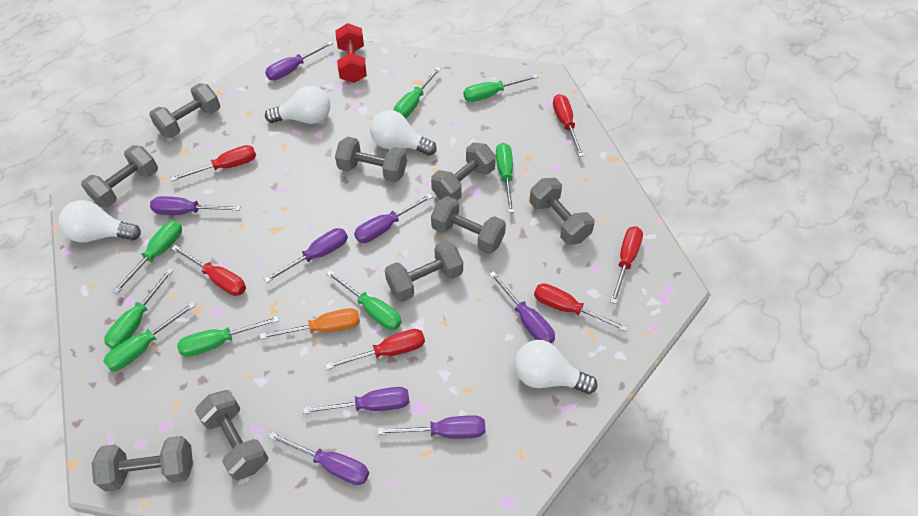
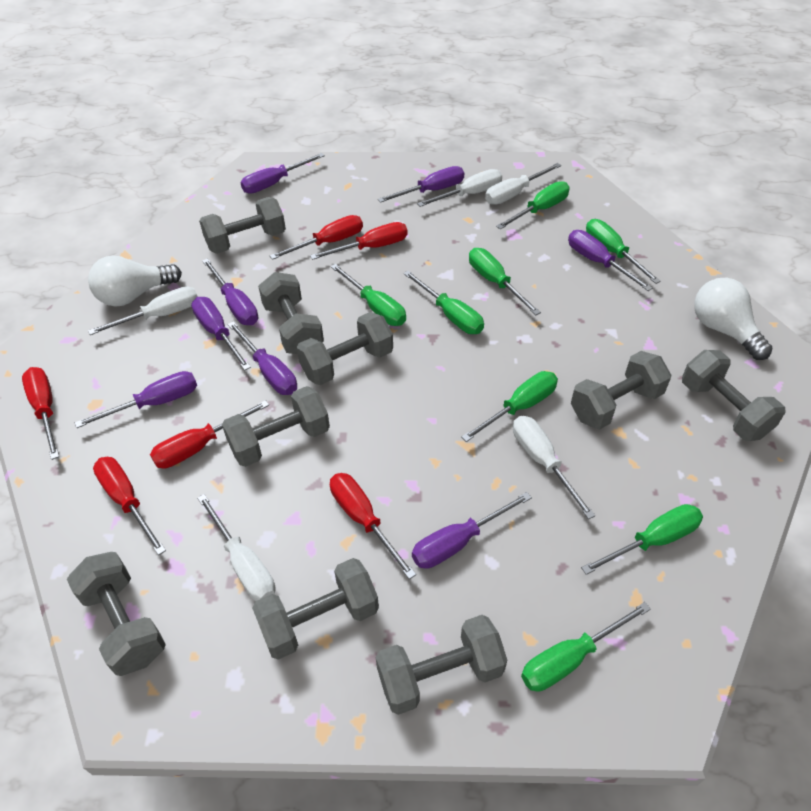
orange screwdriver: [260,308,360,340] = 1 -> none = 0
red dumbbell: [335,23,367,83] = 1 -> none = 0
white light bulb: [59,200,141,242] [265,86,330,124] [370,110,437,156] [515,340,597,394] = 4 -> [88,255,182,307] [694,278,773,360] = 2
white screwdriver: none = 0 -> [88,286,198,335] [197,494,276,601] [417,169,502,207] [485,163,562,205] [513,416,596,519] = 5

